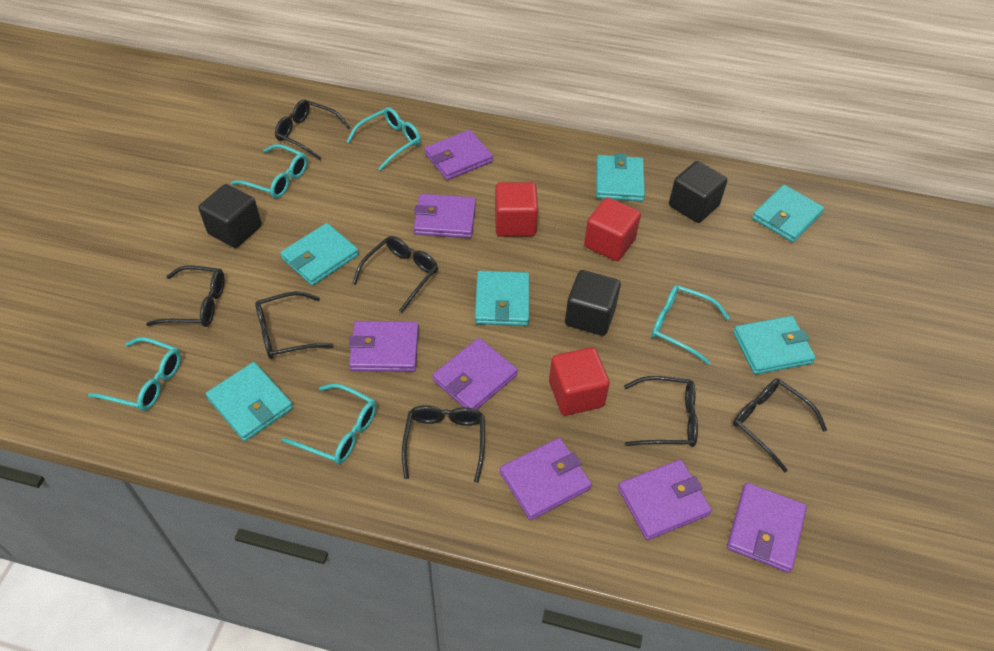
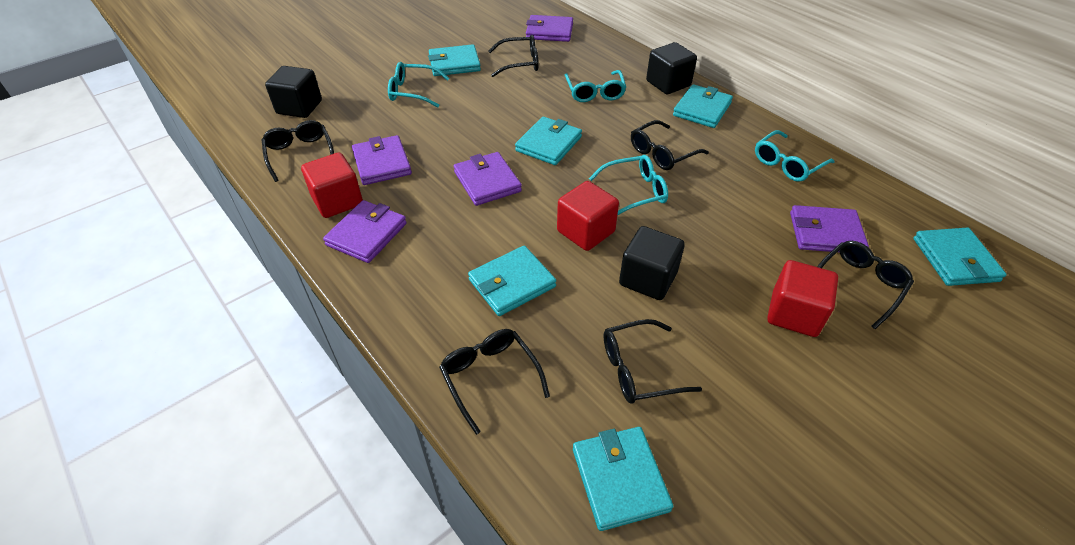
black glasses: [146,266,225,327] [255,291,334,359] [275,99,351,160] [352,236,438,312] [402,405,485,483] [624,376,698,447] [733,378,827,472] = 7 -> [262,120,334,182] [439,329,550,435] [488,35,539,77] [604,319,702,403] [631,120,709,170] [817,241,914,329] = 6
purple wallet: [349,321,419,372] [414,194,476,238] [424,130,493,180] [432,338,518,410] [500,438,592,520] [618,459,712,540] [727,483,807,573] = 7 -> [323,200,407,263] [352,135,412,185] [454,152,522,206] [526,15,573,42] [790,205,869,252] = 5
turquoise glasses: [88,337,181,411] [230,144,307,198] [281,384,376,464] [346,107,421,171] [652,285,730,365] = 5 -> [388,62,449,107] [565,70,626,102] [589,155,668,216] [755,130,835,182] = 4

